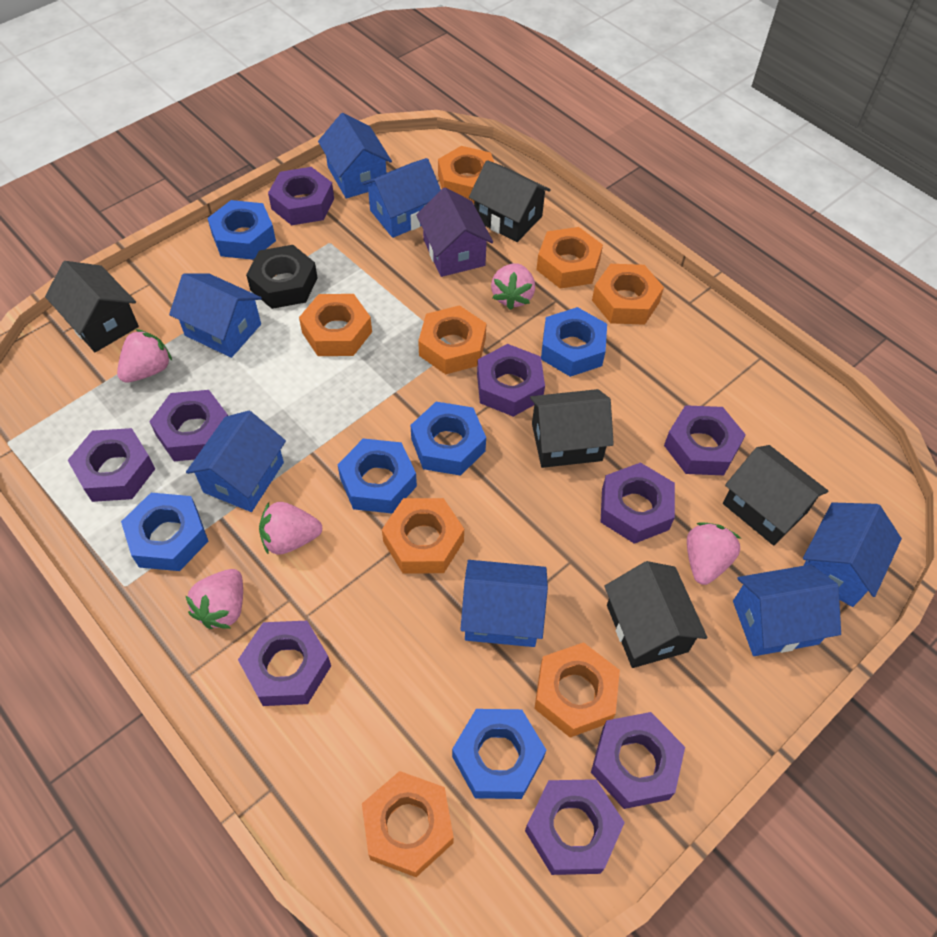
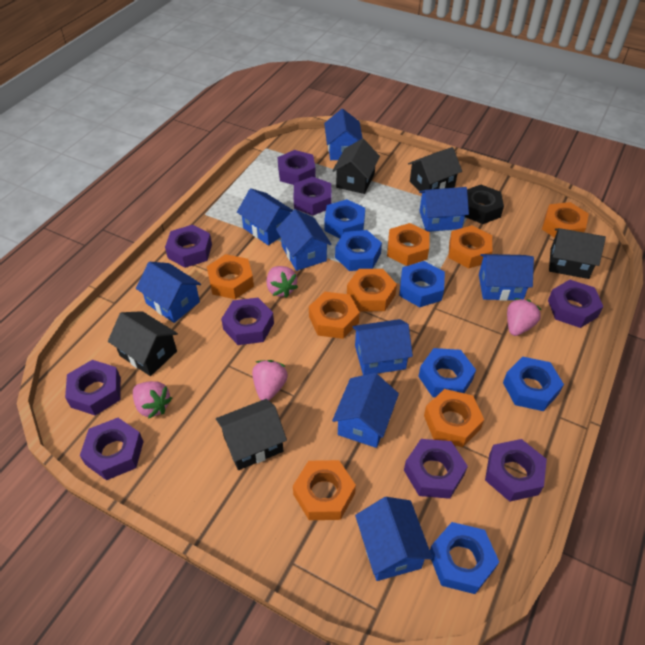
blue house: [169,273,262,358] [186,411,286,512] [318,113,392,199] [362,158,441,238] [460,560,548,647] [733,565,841,656] [803,502,902,607] = 7 -> [136,262,201,323] [237,188,293,246] [276,209,332,271] [324,109,363,160] [332,373,399,448] [353,319,413,375] [355,497,432,581] [419,187,469,232] [479,254,534,301] = 9
pink strawberry: [117,329,172,383] [186,569,243,629] [259,502,322,554] [491,263,535,310] [687,522,741,585] = 5 -> [133,381,172,419] [252,360,288,400] [267,266,298,298] [507,298,542,336] = 4
purple house: [416,187,493,277] = 1 -> none = 0

